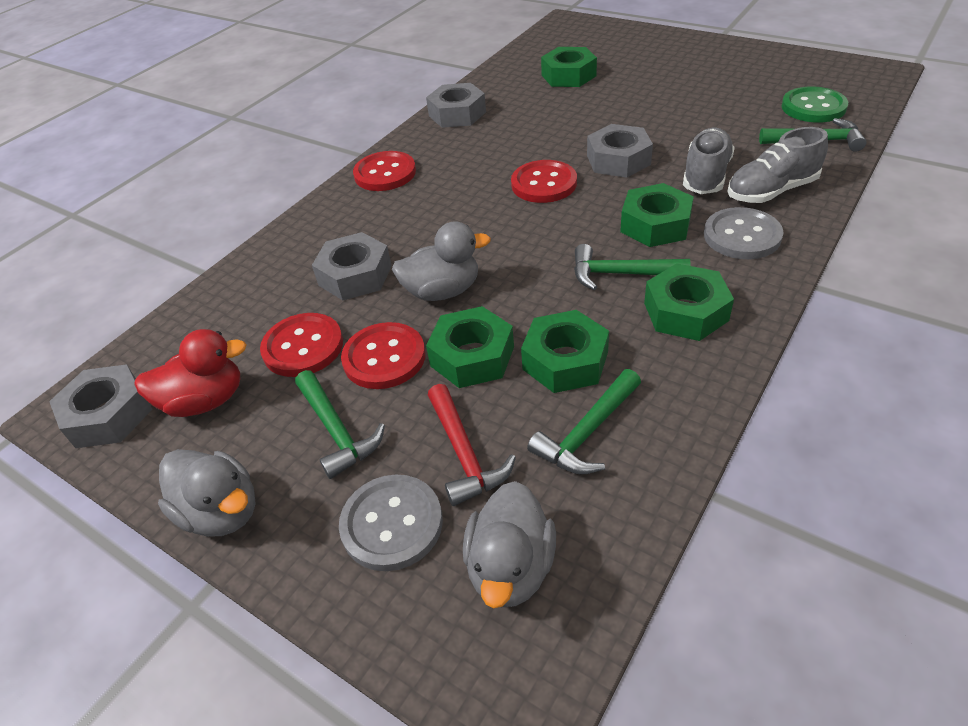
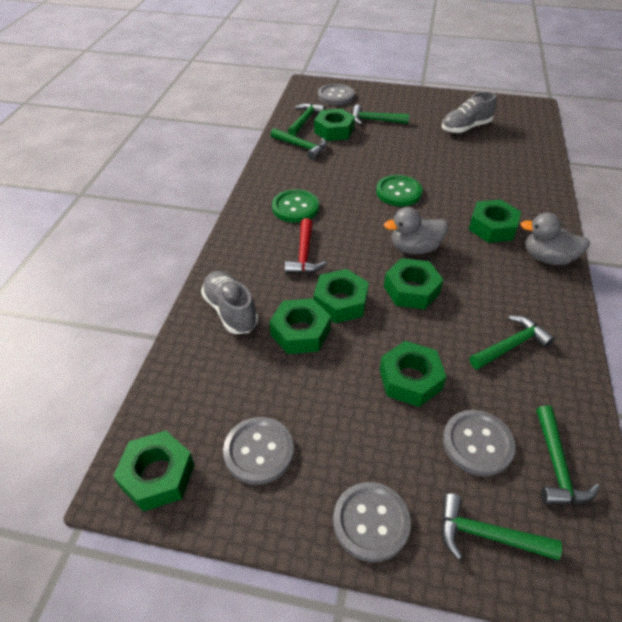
green button: [781,86,848,122] = 1 -> [272,189,319,223] [376,175,423,206] = 2
green hammer: [295,370,385,479] [527,369,641,475] [574,244,690,290] [759,118,867,152] = 4 -> [270,128,327,160] [287,103,326,136] [352,105,409,125] [441,493,562,560] [470,316,555,370] [536,405,600,505] = 6
green nut: [426,306,514,388] [521,310,609,393] [541,47,597,87] [620,183,694,247] [644,263,734,341] = 5 -> [113,431,194,512] [269,298,331,354] [313,269,369,323] [314,109,355,141] [380,341,446,407] [384,258,443,309] [469,200,521,243] = 7
grey button: [339,474,443,571] [704,207,784,259] = 2 -> [223,417,294,485] [318,84,355,105] [333,482,411,562] [443,410,516,477] = 4
grey duck: [158,449,256,537] [392,221,491,301] [463,481,556,608] = 3 -> [384,207,448,254] [520,212,590,265] = 2
grey nut: [49,364,152,448] [312,232,392,300] [426,83,486,128] [587,124,653,178] = 4 -> none = 0
red button: [260,313,343,377] [341,322,426,389] [353,151,416,191] [511,160,577,203] = 4 -> none = 0
red duck: [134,329,247,417] = 1 -> none = 0

